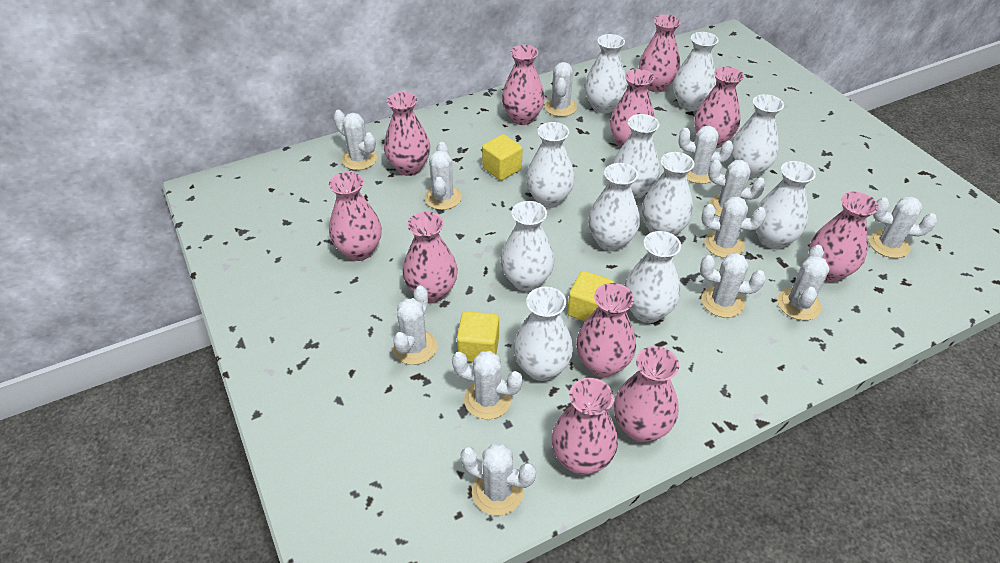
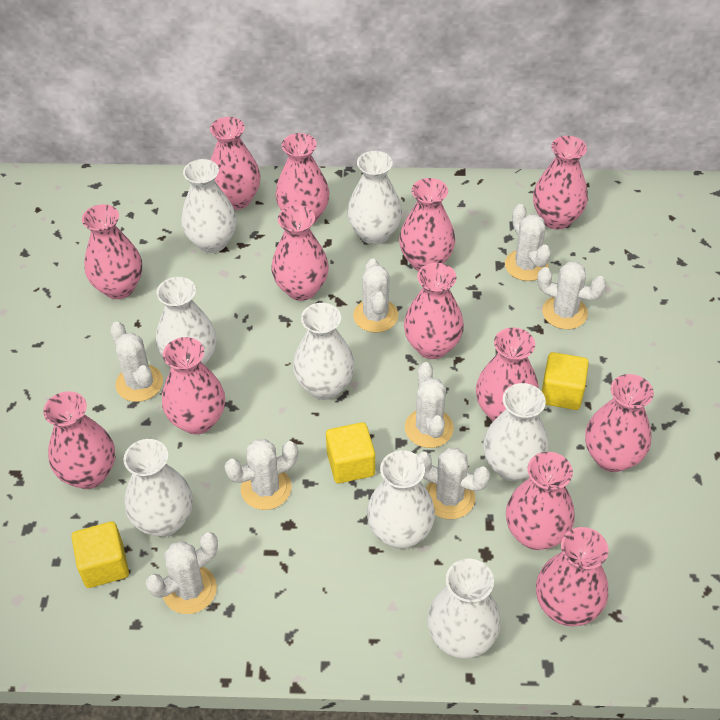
pink vase: [329,172,382,261] [384,92,430,176] [403,212,458,303] [502,45,545,125] [551,378,618,475] [576,283,636,377] [610,69,655,148] [614,346,679,442] [639,14,681,92] [694,66,744,148] [809,192,878,282] = 11 -> [43,391,115,489] [82,204,142,299] [162,337,225,434] [210,117,261,210] [271,205,329,301] [275,133,330,224] [399,178,455,271] [404,263,464,359] [476,328,539,421] [506,452,575,550] [533,136,588,230] [536,527,609,626] [585,374,654,472] = 13
white cactus: [333,110,377,170] [393,286,437,365] [425,142,462,210] [452,351,523,419] [460,444,536,515] [544,62,577,117] [678,126,733,184] [700,253,766,318] [701,197,767,258] [708,159,766,217] [777,245,830,320] [869,196,937,258] = 12 -> [110,321,163,402] [146,532,218,614] [225,439,298,510] [353,259,398,333] [405,362,454,448] [417,448,491,519] [505,204,551,281] [537,262,606,329] = 8
white vase: [500,201,555,291] [513,287,573,381] [526,122,575,208] [585,34,627,113] [588,163,640,251] [613,114,660,199] [624,231,681,323] [642,152,695,235] [673,32,719,111] [730,94,784,178] [755,161,816,249] = 11 -> [124,439,193,537] [156,277,216,365] [181,159,237,253] [293,303,355,400] [347,151,402,245] [367,450,435,549] [427,559,501,658] [483,383,549,481] = 8

